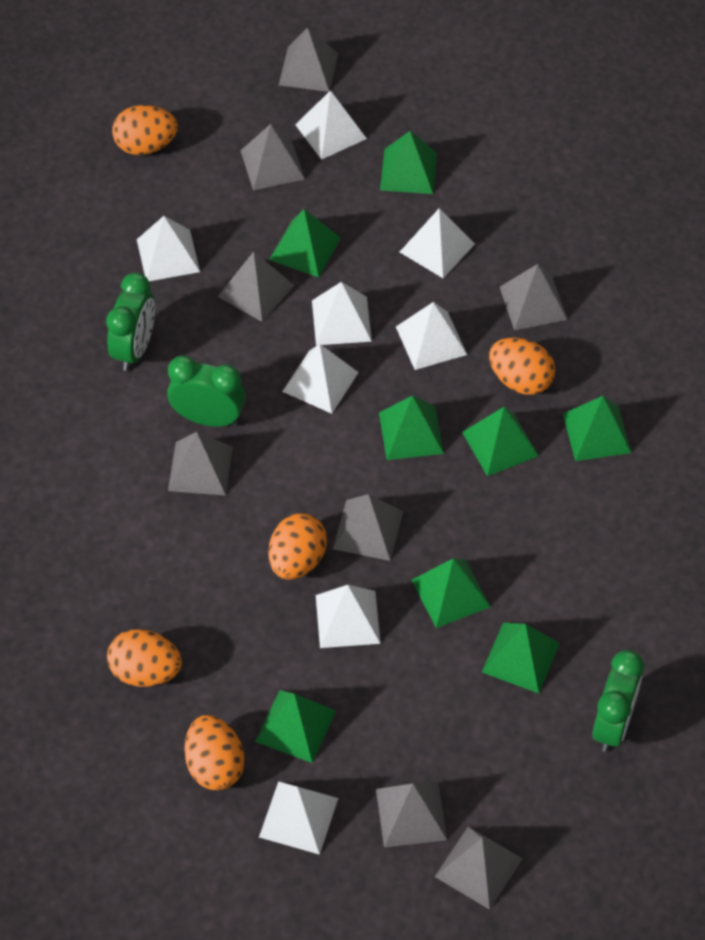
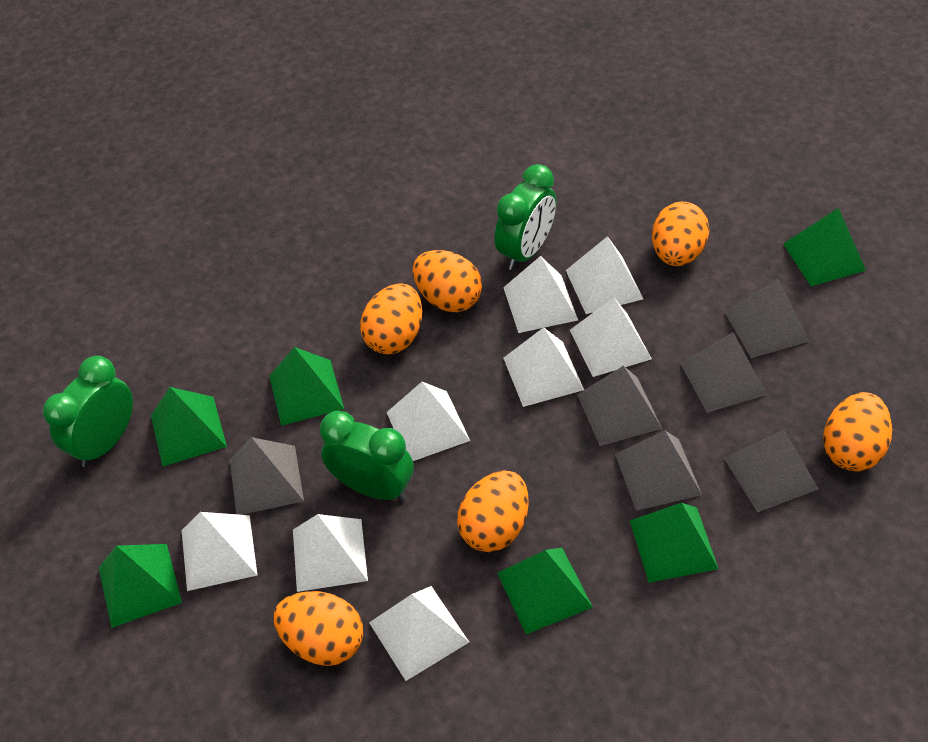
green pyramid: [255,690,336,763] [269,209,341,278] [379,395,444,460] [380,131,437,194] [412,558,491,628] [462,407,539,476] [482,623,560,693] [563,396,631,461] = 8 -> [99,544,182,628] [151,387,227,467] [269,347,344,426] [497,548,593,634] [630,503,719,583] [783,208,866,286] = 6
grey pyramid: [168,432,233,496] [218,252,294,322] [240,124,305,190] [279,27,338,92] [333,494,403,561] [376,782,447,847] [435,827,523,910] [500,264,568,330] = 8 -> [230,437,304,515] [577,366,662,446] [615,430,702,511] [680,332,767,413] [724,279,809,358] [724,429,819,513] = 6
orange egg: [107,629,182,687] [112,105,178,155] [184,715,245,790] [268,513,327,580] [489,338,555,395] = 5 -> [273,591,363,666] [360,283,422,355] [413,250,482,312] [457,471,529,552] [652,202,709,266] [823,392,892,471] = 6

